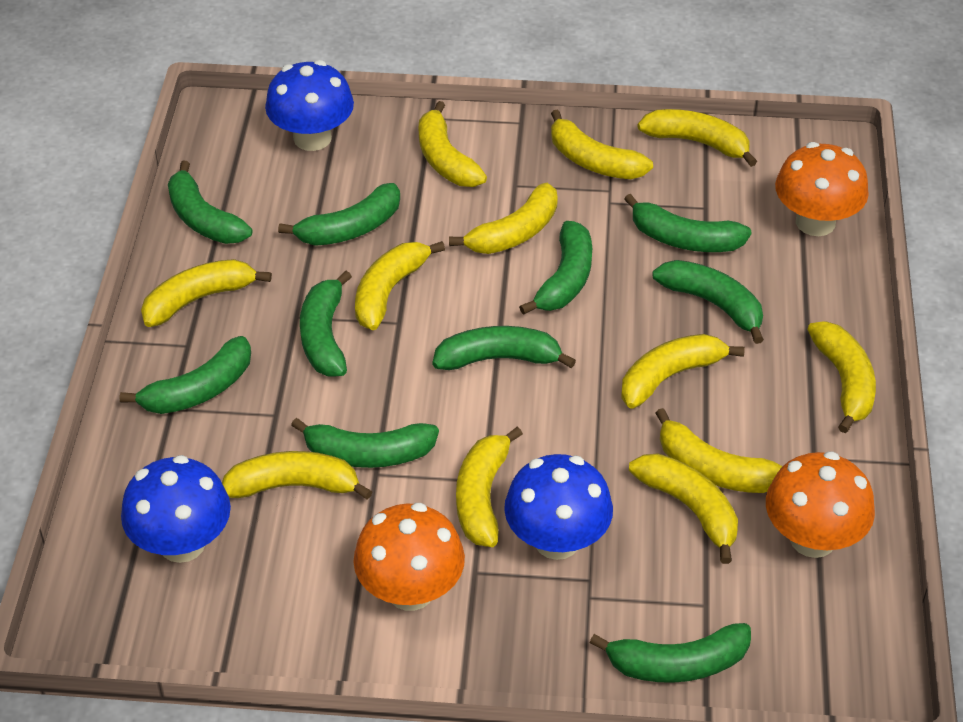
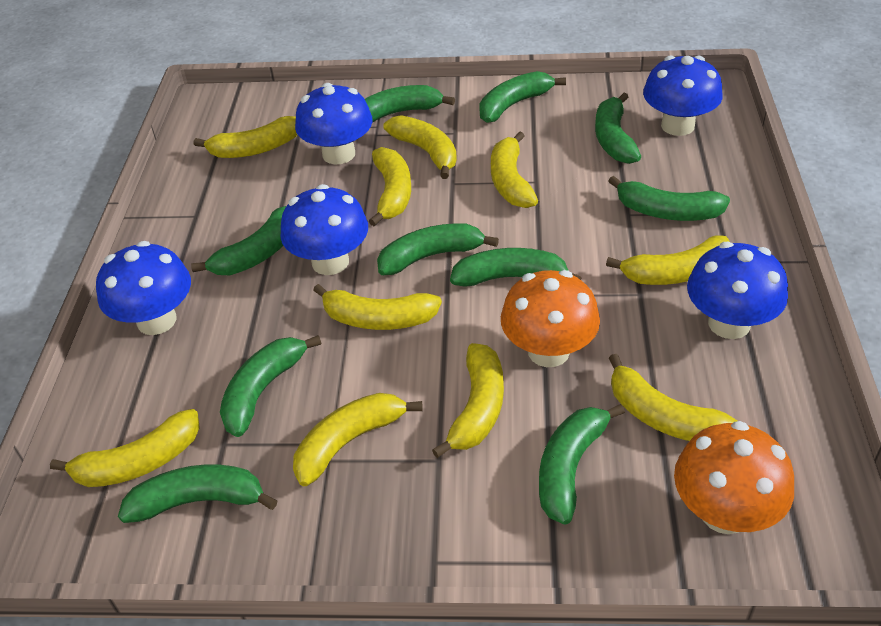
blue mushroom: [121,455,231,563] [265,60,354,151] [504,454,613,560] = 3 -> [96,241,191,335] [280,184,368,275] [295,83,373,164] [643,55,722,136] [687,242,788,339] = 5
orange mushroom: [353,503,465,611] [766,451,875,558] [775,142,869,236] = 3 -> [501,270,600,367] [674,421,794,534] = 2
yellow banana: [141,259,272,327] [222,451,373,500] [355,241,445,330] [419,101,487,187] [449,183,558,254] [456,427,523,547] [551,110,653,179] [621,334,745,408] [629,454,738,564] [638,109,757,167] [655,408,783,493] [807,321,876,433] = 12 -> [50,409,200,487] [194,116,297,158] [293,393,423,486] [313,284,442,330] [369,147,411,226] [383,115,457,179] [432,343,504,458] [491,131,538,208] [606,235,730,285] [609,354,738,441] = 10

